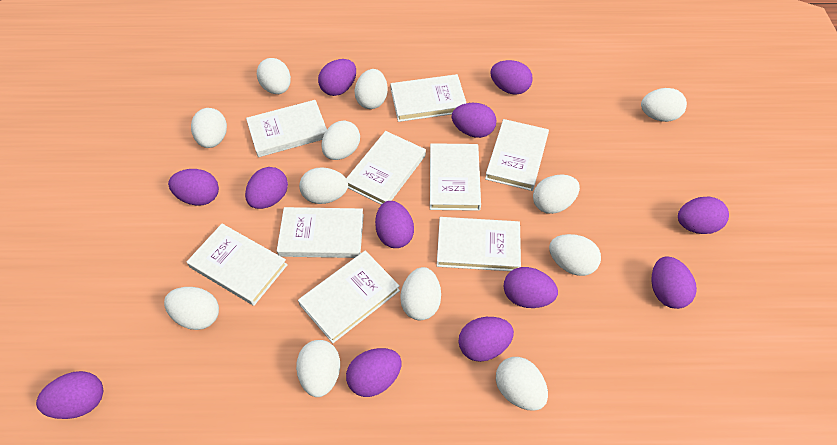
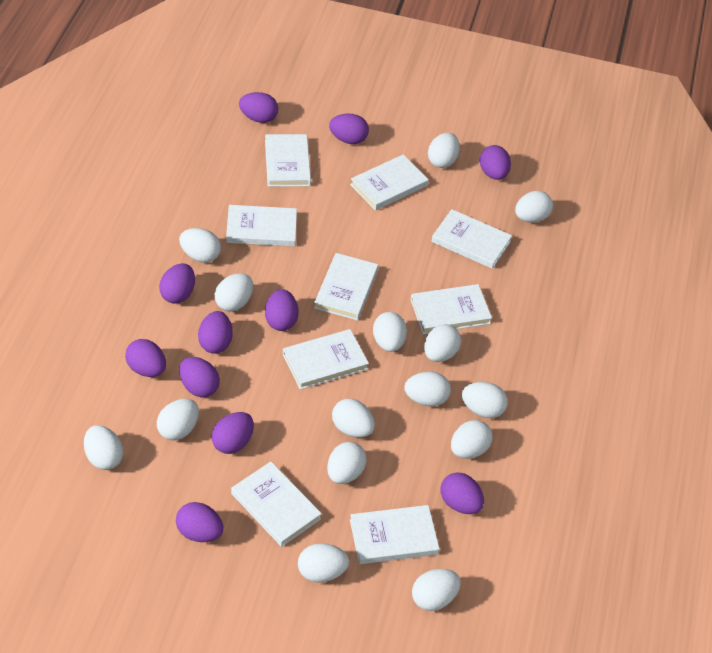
purple egg: [36,371,103,419] [168,169,219,206] [245,167,288,209] [318,59,356,96] [346,348,402,397] [375,201,414,248] [452,103,497,138] [458,317,514,362] [490,60,533,95] [504,267,558,308] [651,256,697,309] [678,196,729,234] = 12 -> [125,339,166,377] [159,263,195,304] [176,502,223,542] [179,357,220,397] [198,311,233,354] [212,412,254,454] [239,92,278,123] [265,289,298,331] [329,113,369,144] [441,473,484,514] [480,145,511,180] = 11
white egg: [164,287,219,330] [191,108,227,148] [257,58,291,94] [296,340,340,397] [299,167,348,204] [321,121,360,160] [355,69,388,109] [400,267,441,320] [496,357,548,411] [533,174,580,214] [549,234,601,276] [641,88,687,122] = 12 -> [84,425,123,470] [157,399,199,440] [179,228,221,263] [215,273,253,312] [298,543,349,582] [327,442,367,484] [332,399,375,437] [373,312,407,352] [404,371,451,407] [412,569,461,611] [424,324,461,362] [428,133,460,168] [451,420,492,459] [462,382,508,418] [515,191,553,223] = 15

